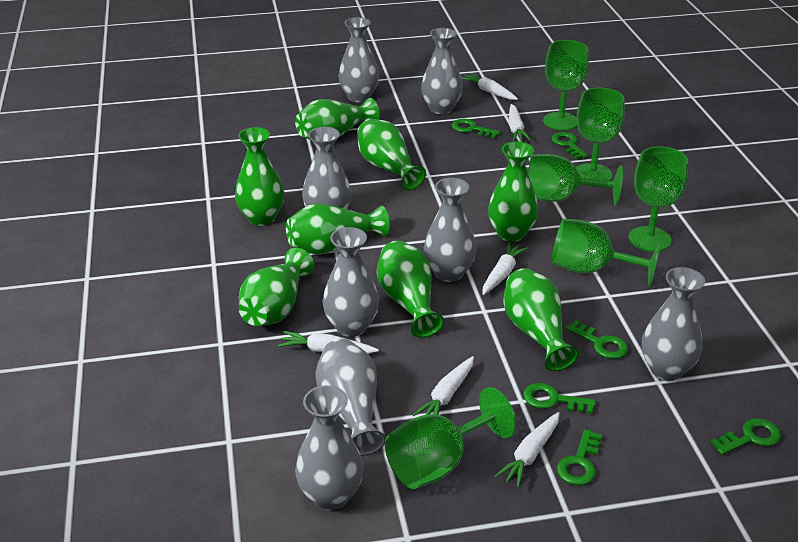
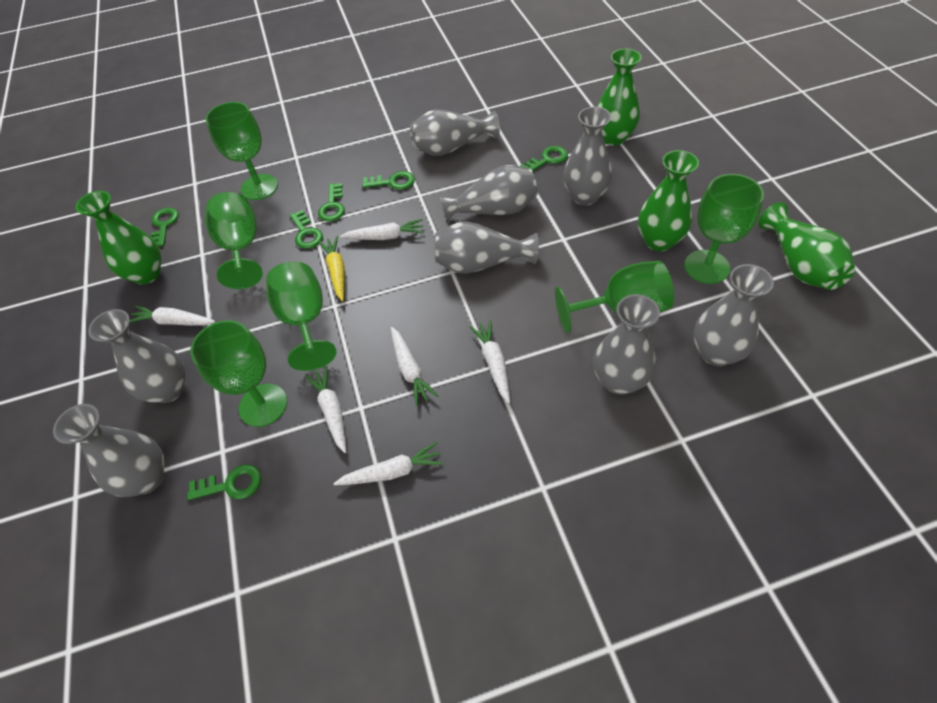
green vase: [235,127,284,226] [239,248,314,326] [286,203,389,254] [295,98,380,140] [357,119,426,190] [377,240,444,338] [488,141,538,242] [503,268,579,371] = 8 -> [76,191,161,285] [597,49,642,146] [638,150,699,251] [758,202,855,290] = 4
yellow carrot: none = 0 -> [318,236,345,301] = 1

